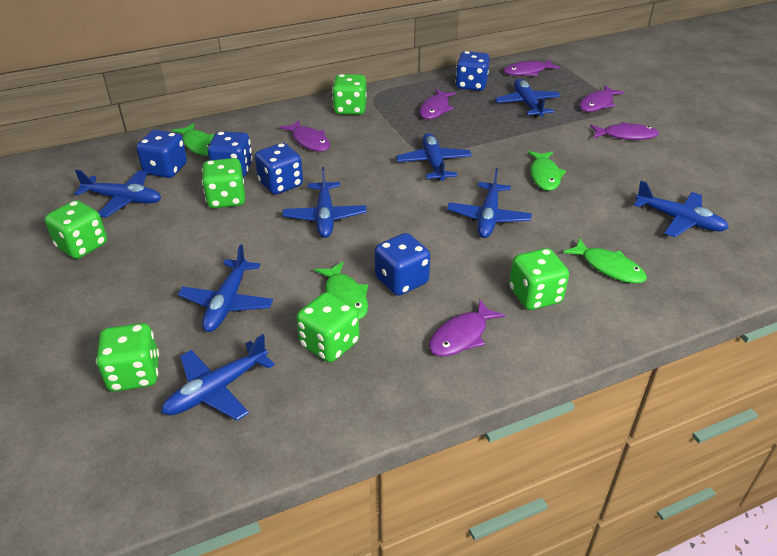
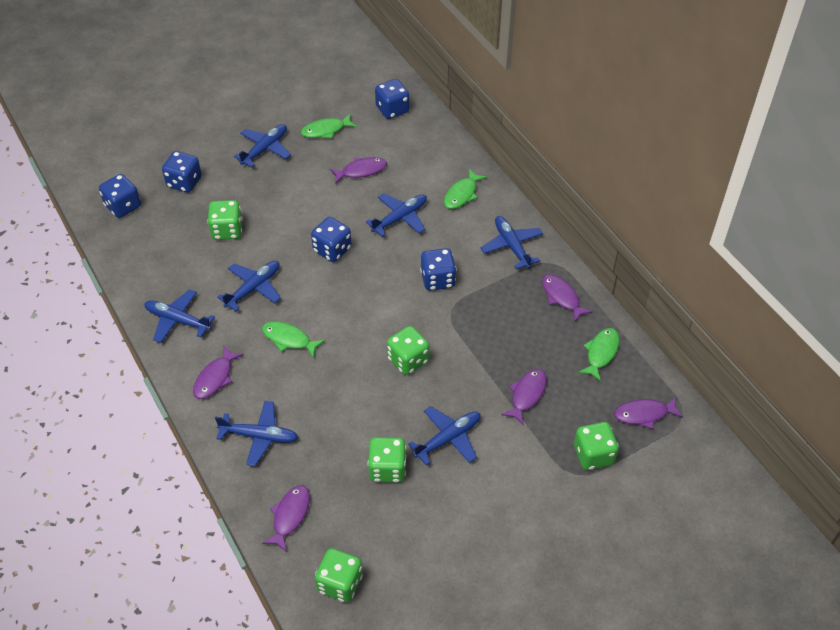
blue plane: [74,169,161,217] [161,334,275,421] [178,244,273,332] [283,167,367,238] [396,133,472,181] [447,168,532,238] [495,79,561,117] [634,181,729,237] = 8 -> [144,289,215,343] [215,401,298,466] [217,261,281,311] [233,124,291,167] [366,193,427,237] [408,406,480,465] [481,216,543,269] = 7
green dice: [45,200,107,259] [96,323,159,392] [202,158,245,208] [296,292,359,362] [332,74,367,115] [509,248,569,310] = 6 -> [207,200,243,240] [315,548,363,603] [368,437,406,483] [387,326,429,375] [574,422,619,470] = 5

